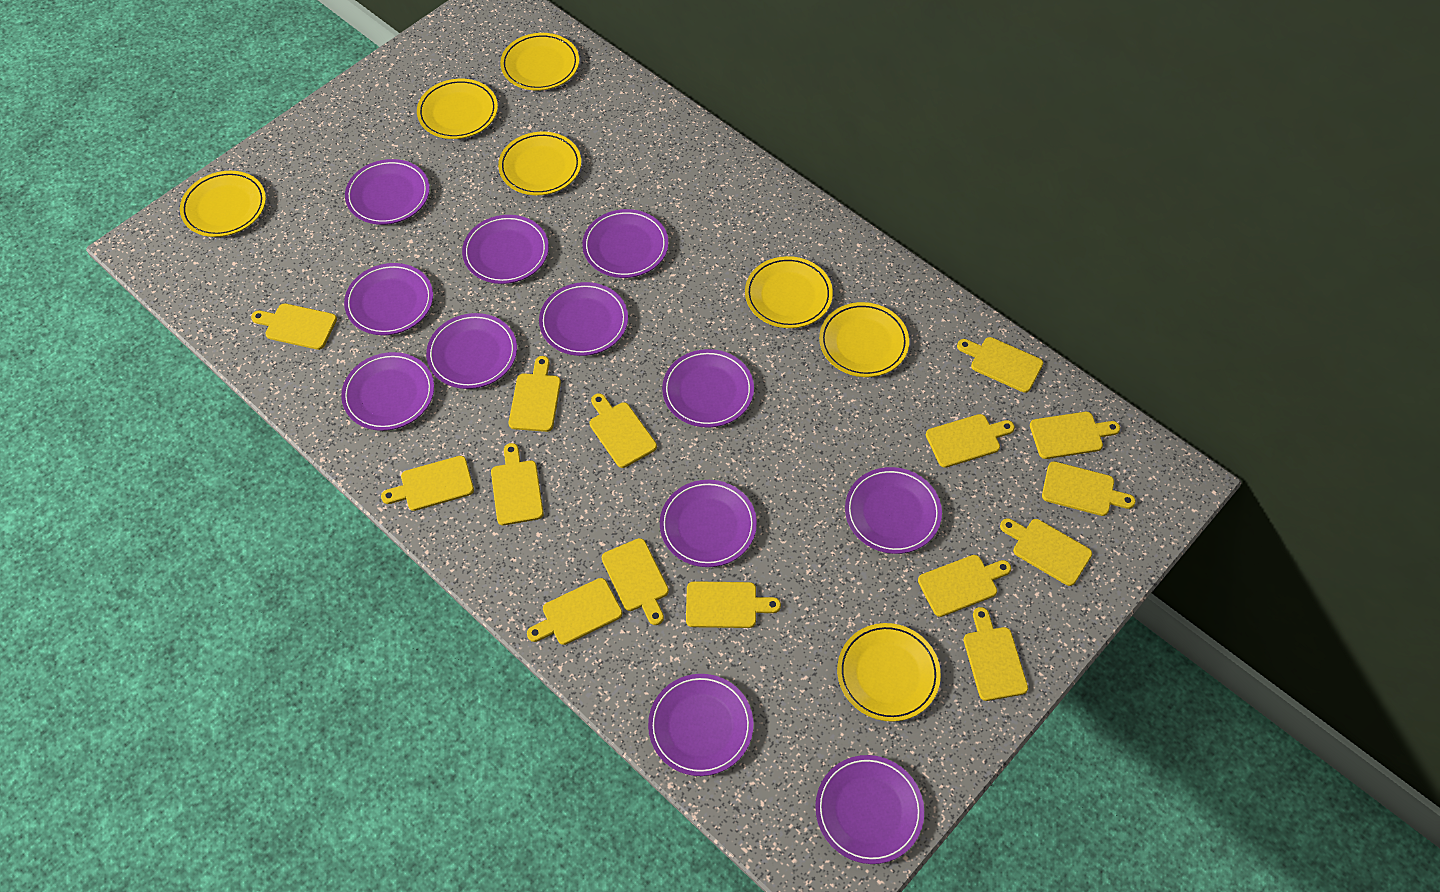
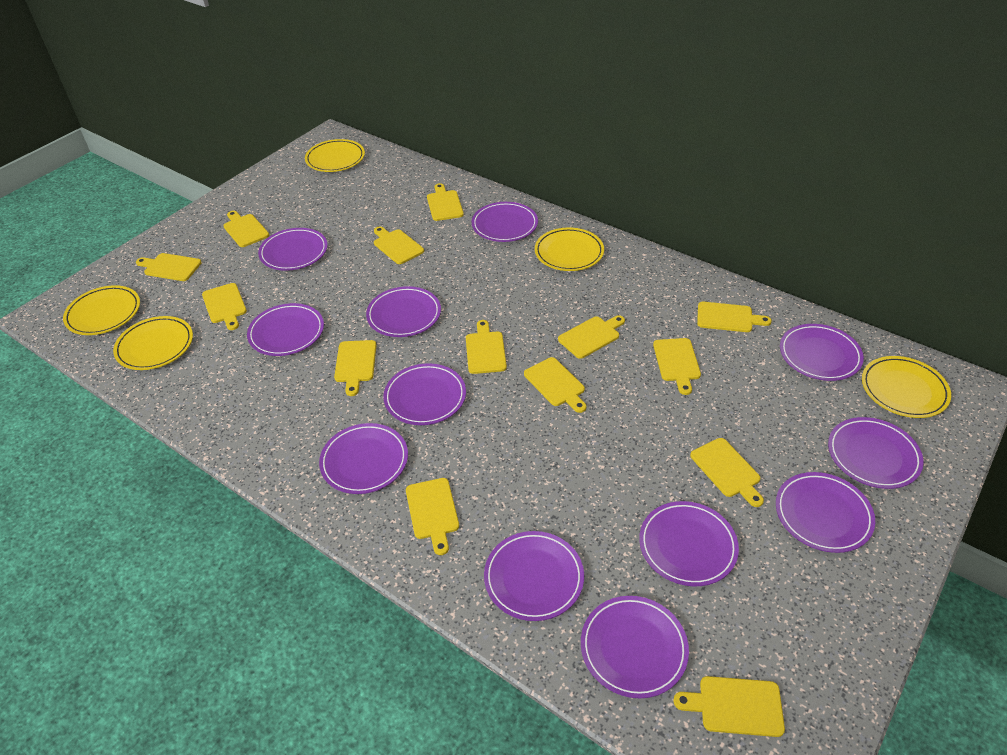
yellow cutting board: [251,303,337,350] [381,456,474,511] [491,443,544,525] [509,356,561,432] [527,578,622,645] [589,393,657,468] [602,538,669,625] [686,581,781,628] [918,555,1011,617] [926,414,1015,468] [957,337,1043,393] [964,607,1028,701] [1000,518,1092,586] [1030,412,1120,459] [1042,461,1136,516] = 15 -> [136,253,202,281] [202,283,247,330] [223,211,269,247] [334,340,376,396] [374,227,424,264] [406,478,459,555] [427,183,464,221] [466,320,507,374] [524,357,586,413] [558,315,625,359] [653,338,701,395] [673,676,785,737] [690,438,764,507] [697,302,772,332] = 14
yellow plate: [180,171,266,237] [417,79,498,139] [498,132,581,195] [500,33,579,91] [745,256,833,328] [819,302,909,377] [837,623,941,722] = 7 -> [63,285,140,335] [113,316,193,370] [305,139,365,172] [535,227,604,271] [862,356,951,418] = 5

